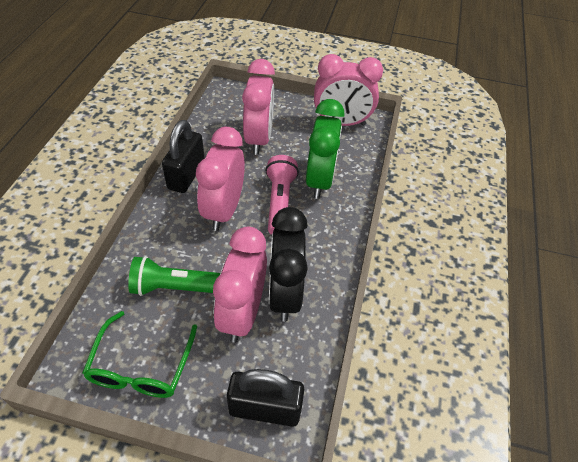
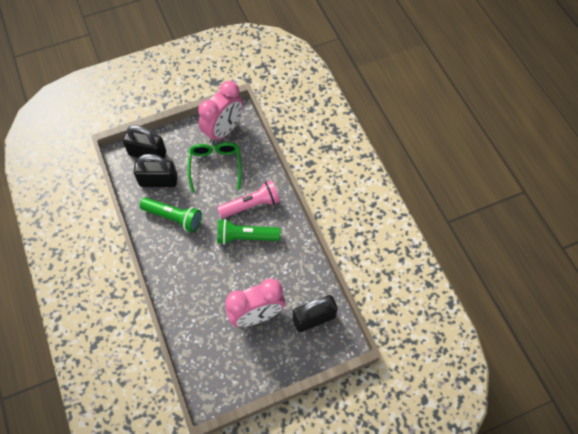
black clock: [269,207,308,322] = 1 -> none = 0
black padlock: [162,120,205,193] [227,369,304,427] = 2 -> [123,125,166,161] [134,154,177,187] [293,295,338,332] = 3
green clock: [306,99,344,199] = 1 -> none = 0
green flashlight: [128,256,220,296] = 1 -> [140,197,202,232] [217,219,280,245] = 2
pink clock: [196,127,245,231] [213,227,267,343] [242,59,275,155] [314,54,383,126] = 4 -> [198,81,244,143] [225,278,285,327] = 2

